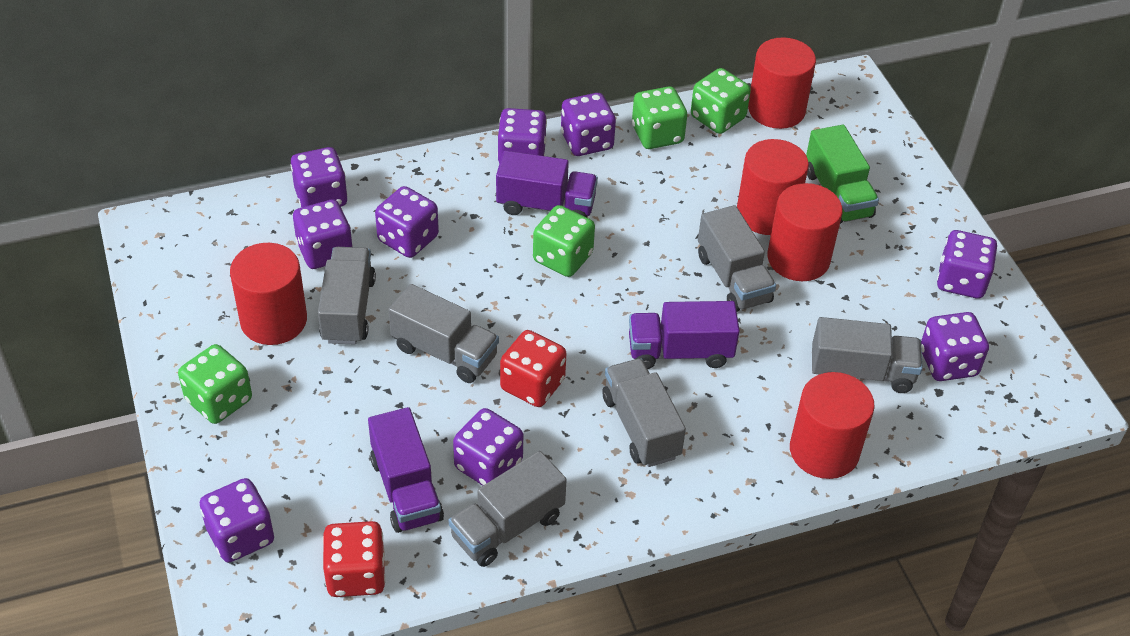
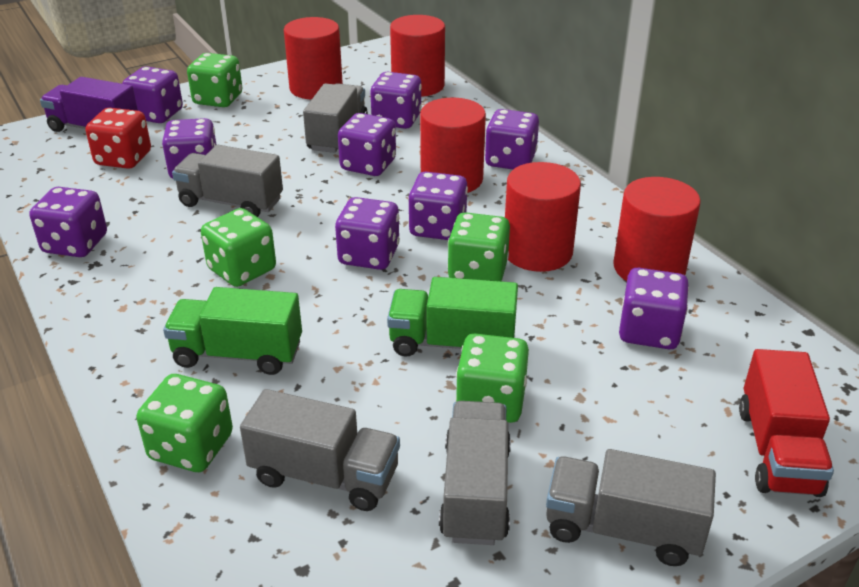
green dice: [178,344,252,424] [533,205,595,277] [632,86,687,149] [691,68,751,134] = 4 -> [136,374,233,472] [187,53,242,107] [201,208,276,287] [447,212,510,281] [456,334,529,423] = 5
green truck: [806,125,879,224] = 1 -> [163,287,302,375] [387,277,518,357] = 2
grey truck: [318,247,376,344] [388,284,499,383] [449,451,567,567] [603,358,686,467] [698,205,776,312] [812,317,923,393] = 6 -> [172,145,283,217] [240,389,400,511] [303,83,368,153] [439,401,511,545] [546,449,716,566] = 5
purple truck: [368,407,444,533] [496,150,598,217] [629,301,740,369] = 3 -> [40,77,138,132] = 1
red dice: [323,521,386,597] [500,330,566,407] = 2 -> [85,108,151,169] = 1
red truck: none = 0 -> [739,349,834,497] = 1

